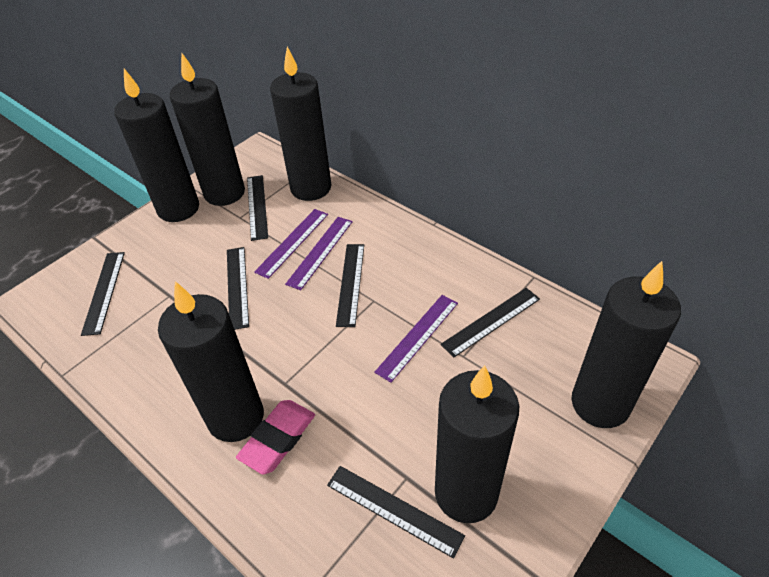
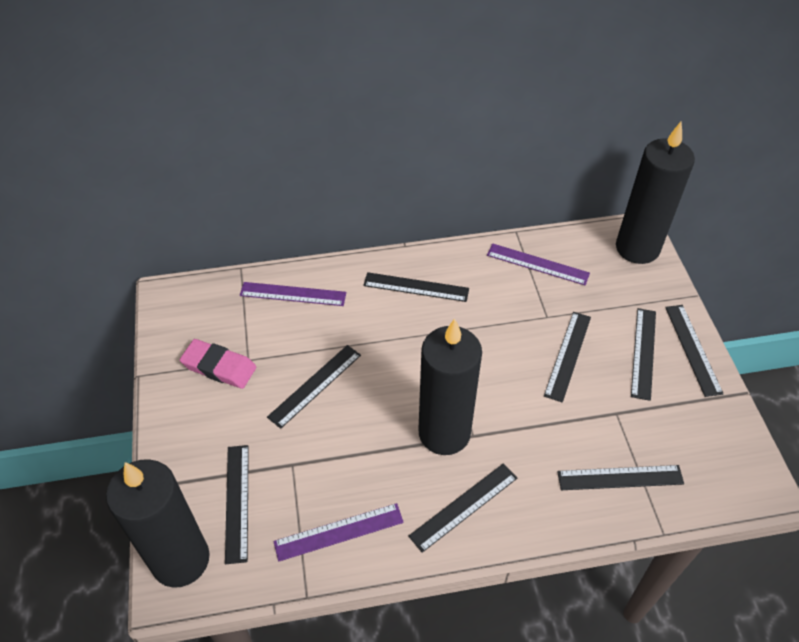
black candle: [114,69,199,222] [158,281,264,442] [170,53,245,206] [270,47,331,201] [435,365,519,523] [571,261,681,428] = 6 -> [106,459,210,588] [418,318,482,455] [616,122,695,264] = 3
black ruler: [81,252,125,336] [227,247,249,330] [247,175,268,241] [327,466,465,559] [336,244,364,327] [441,288,540,358] = 6 -> [225,445,249,564] [267,345,361,429] [363,272,469,302] [408,463,517,553] [544,312,591,403] [557,465,684,490] [631,308,656,401] [665,305,724,397] = 8

